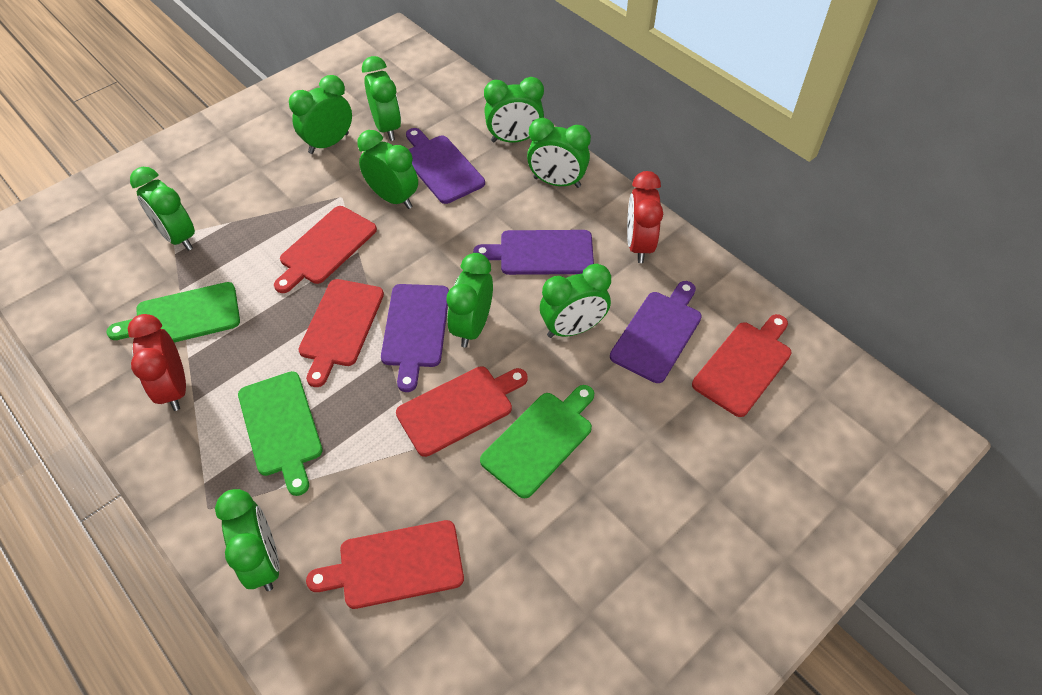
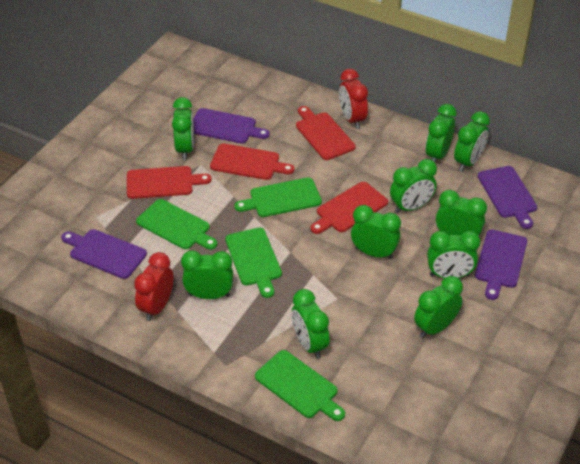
green clock: [130,167,195,251] [215,489,280,591] [289,75,352,154] [357,130,418,209] [362,56,401,141] [446,253,493,348] [484,77,544,143] [527,118,591,188] [540,264,611,338] = 9 -> [172,97,194,160] [181,251,233,299] [292,289,330,359] [351,205,401,259] [390,159,437,213] [414,276,463,338] [425,104,456,162] [427,231,480,278] [436,190,487,236] [454,111,490,172] = 10
green cutting board: [106,282,240,343] [238,371,323,496] [480,385,594,498] = 3 -> [136,199,217,249] [225,228,282,298] [234,177,322,217] [255,350,345,421] = 4
red cutting board: [274,206,377,293] [298,279,384,387] [306,520,464,609] [396,366,528,457] [692,314,791,417] = 5 -> [127,166,212,199] [210,143,294,180] [296,106,356,160] [310,182,388,234] = 4

